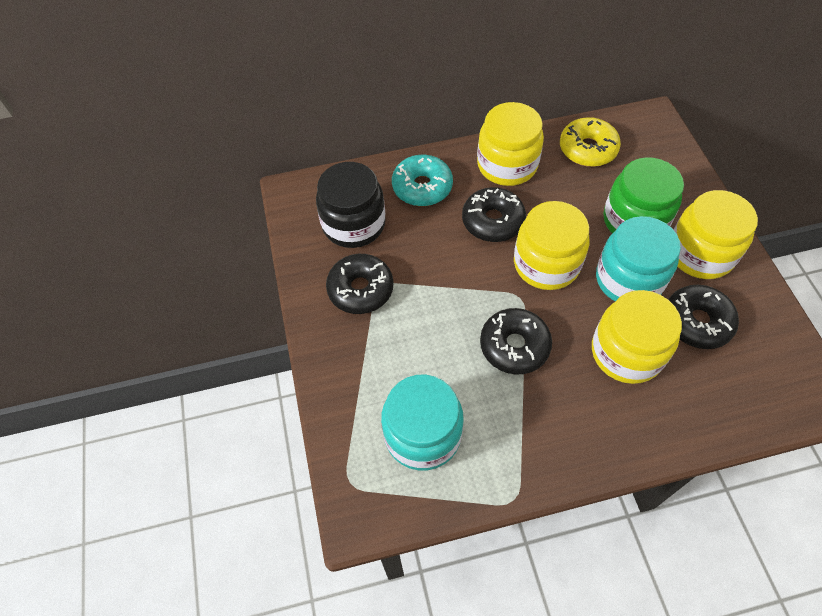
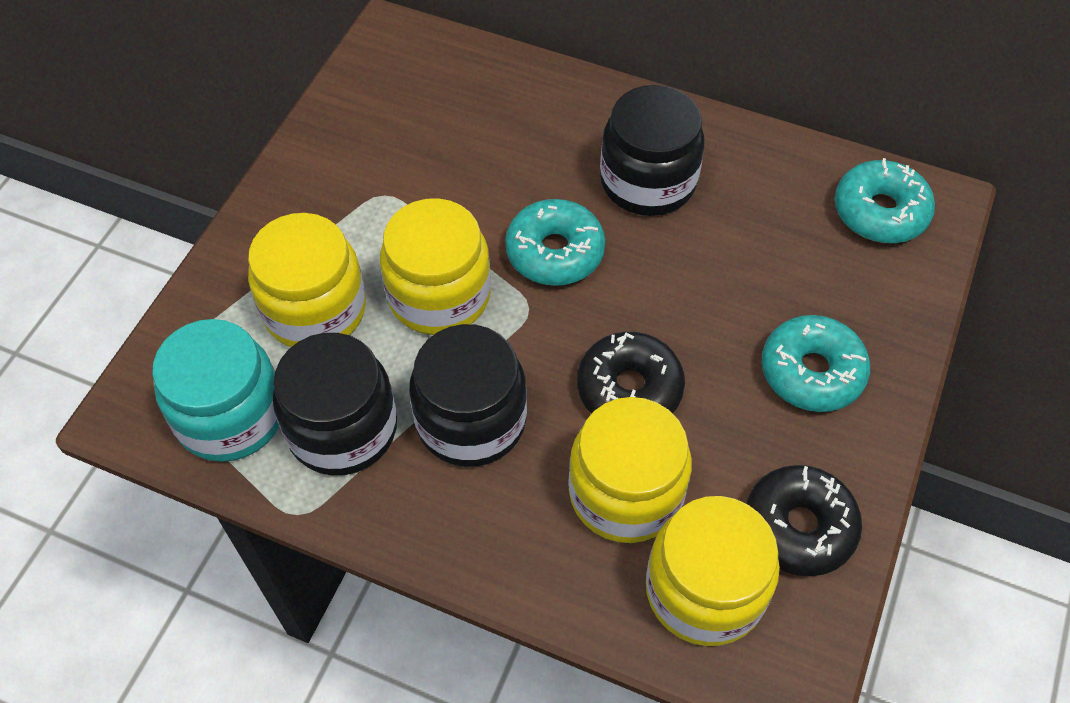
black donut: [326,254,393,314] [462,187,526,242] [480,308,552,374] [669,285,739,349] = 4 -> [577,332,685,414] [746,465,862,576] = 2
black jar: [316,162,386,248] = 1 -> [273,333,397,476] [409,324,527,467] [600,85,705,216] = 3
green jar: [603,157,684,233] = 1 -> none = 0
turquoise donut: [392,155,453,206] = 1 -> [505,199,605,286] [762,315,870,412] [835,158,935,243] = 3
turquoise jar: [381,374,464,471] [596,216,681,302] = 2 -> [152,319,279,462] = 1
yellow donut: [560,117,621,167] = 1 -> none = 0

